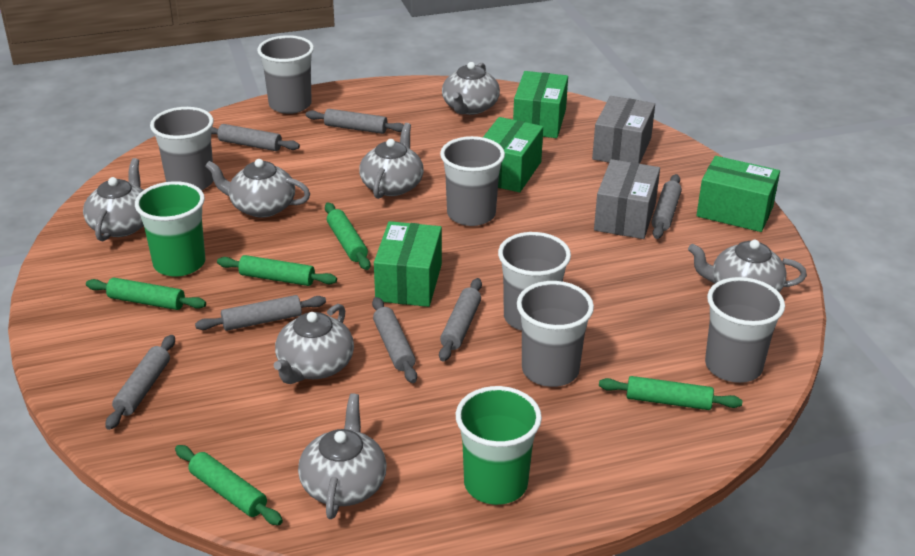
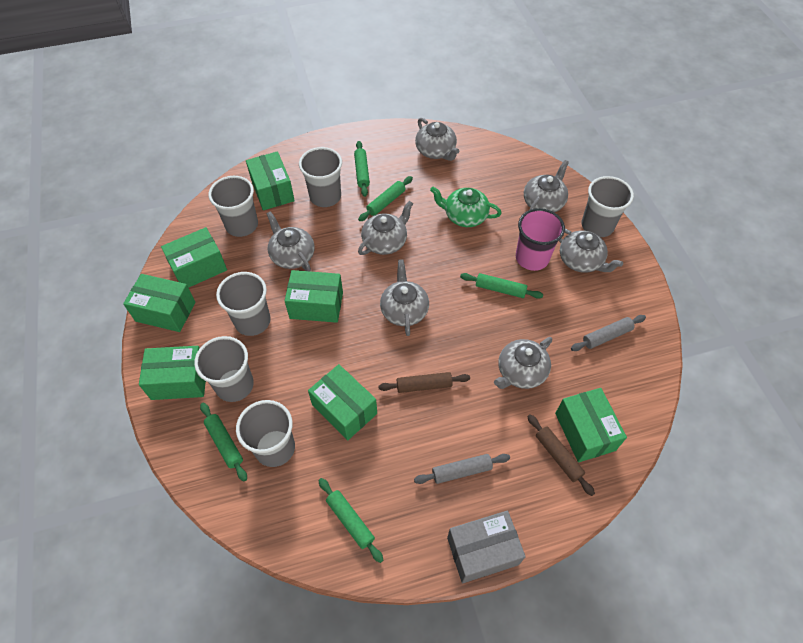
brown rolling pin: none = 0 -> [378,372,470,393] [527,414,595,496] = 2
green box: [374,221,442,307] [483,117,543,192] [513,71,568,138] [696,156,780,232] = 4 -> [123,274,196,332] [139,346,206,400] [161,227,227,288] [246,151,295,210] [285,270,343,323] [308,364,377,440] [555,388,627,462] = 7
green cup: [135,181,205,277] [456,386,542,505] = 2 -> none = 0
green teapot: none = 0 -> [430,187,501,227] = 1
grey box: [592,96,655,164] [594,159,660,239] = 2 -> [447,511,526,583] = 1
grey rolling pin: [105,335,175,430] [195,295,326,331] [211,124,300,151] [306,109,404,134] [372,297,417,383] [439,278,482,362] [652,174,682,239] = 7 -> [414,454,510,484] [571,315,646,351] = 2
pink cup: none = 0 -> [516,208,565,271] = 1

